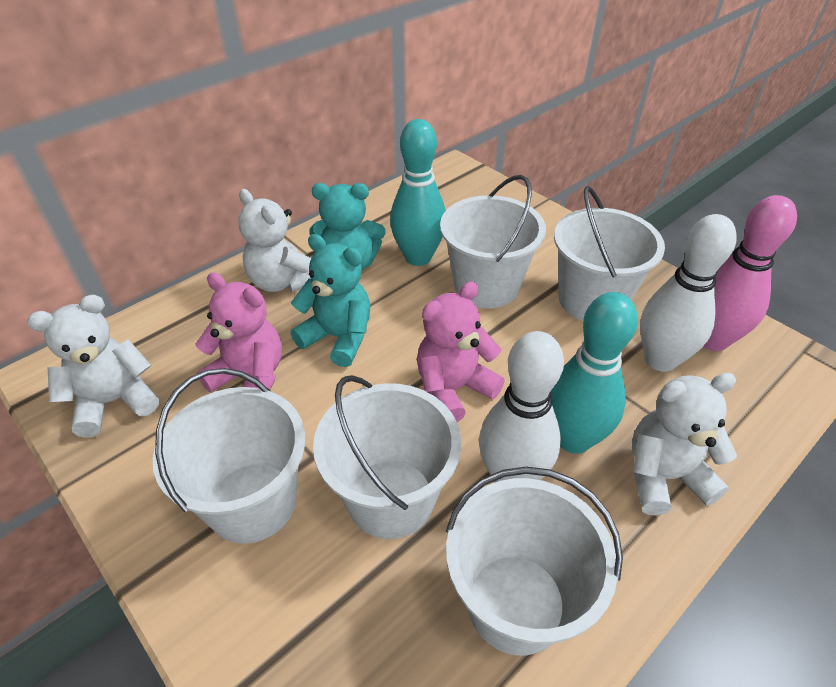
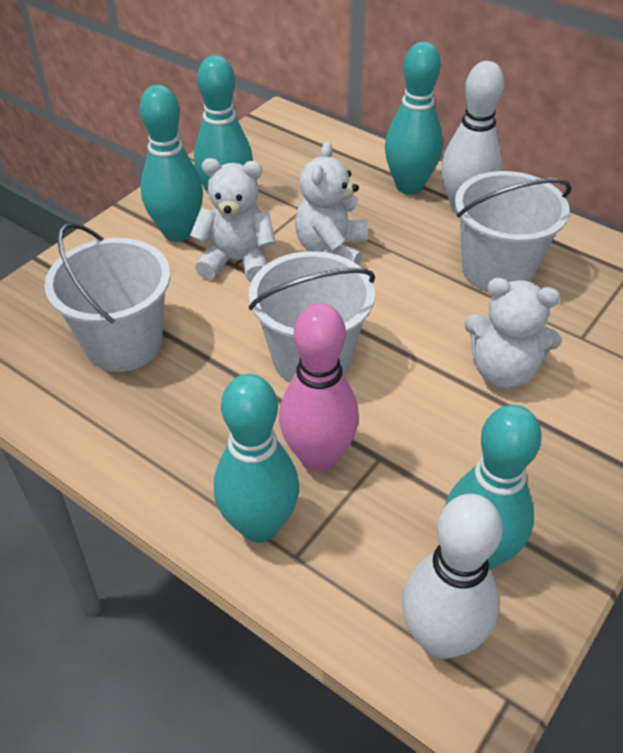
pink teddy bear: [195,273,282,392] [417,281,505,422] = 2 -> none = 0
turquoise bowling pin: [390,119,446,266] [551,292,638,454] = 2 -> [140,85,203,242] [194,55,253,193] [214,374,299,542] [385,42,443,194] [445,405,542,570] = 5
turquoise teddy bear: [290,234,371,367] [309,183,385,270] = 2 -> none = 0
white bucket: [153,368,305,544] [313,375,461,539] [440,175,546,309] [446,467,623,655] [554,186,665,321] = 5 -> [44,222,170,372] [249,251,375,382] [455,171,572,292] = 3

